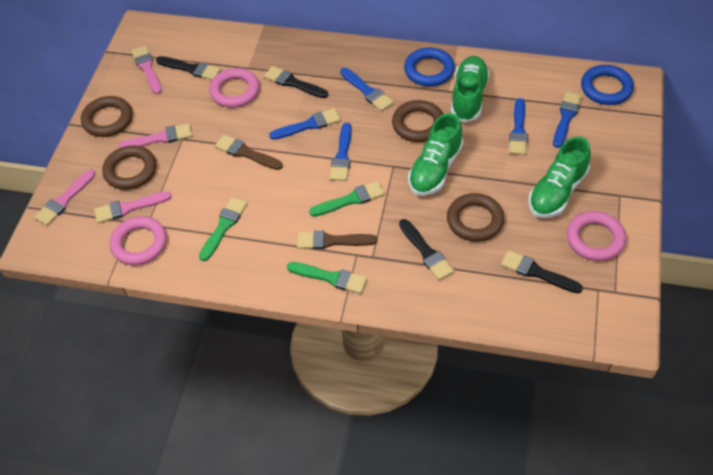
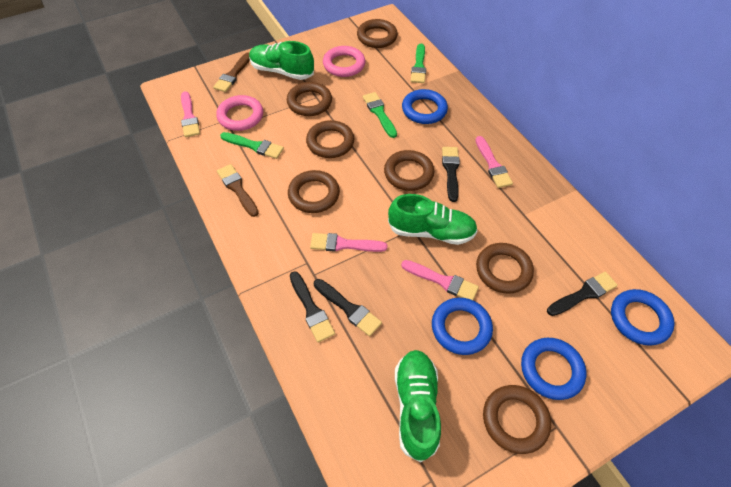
blue brush: [269,108,341,140] [329,123,352,181] [340,68,394,111] [509,98,528,155] [553,92,582,148] = 5 -> none = 0
blue ring: [404,48,455,86] [581,65,634,105] = 2 -> [402,89,448,124] [432,298,493,355] [521,338,586,400] [611,289,675,346] = 4
brown ring: [81,96,133,137] [102,145,156,190] [392,100,443,142] [447,193,504,242] = 4 -> [287,82,332,116] [288,170,340,213] [306,120,354,158] [357,19,398,48] [384,150,434,191] [476,243,534,294] [483,385,551,454] = 7
pink ring: [110,216,167,265] [209,68,260,108] [567,211,626,261] = 3 -> [216,95,263,131] [323,46,365,77] = 2

